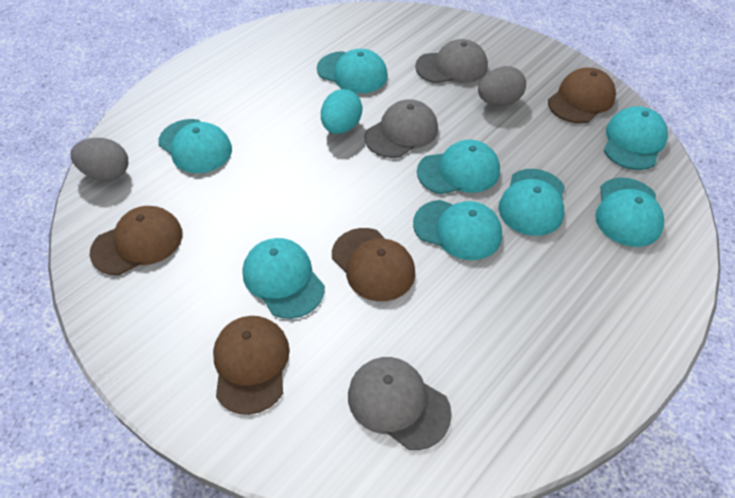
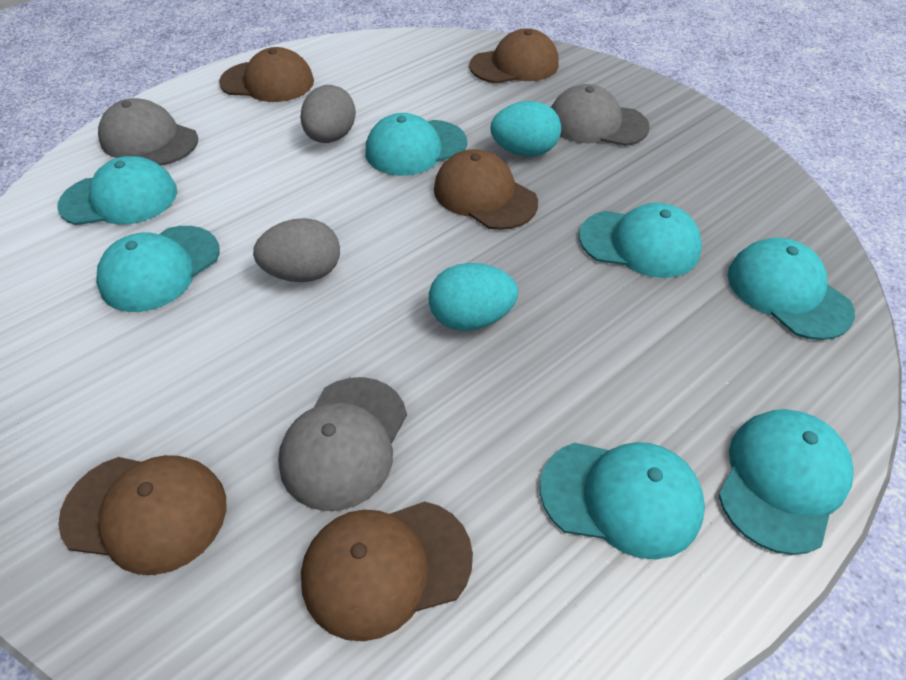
brown cap: [90,206,183,275] [213,316,290,415] [332,228,415,301] [548,67,616,123] = 4 -> [58,455,226,575] [219,47,314,102] [301,501,473,641] [434,149,538,230] [469,28,559,84] = 5
turquoise cap: [158,119,232,173] [243,238,325,319] [317,49,388,93] [413,200,502,260] [417,140,500,194] [498,169,565,236] [595,178,664,247] [604,106,668,170] = 8 -> [57,156,177,225] [96,226,220,312] [365,113,467,176] [540,442,705,559] [579,203,702,278] [718,409,853,555] [728,237,855,340] = 7
turquoise egg: [321,89,362,134] = 1 -> [429,263,518,331] [491,101,561,157] = 2

